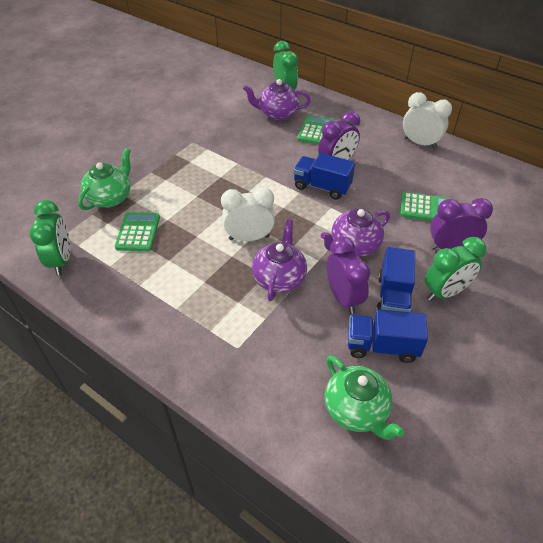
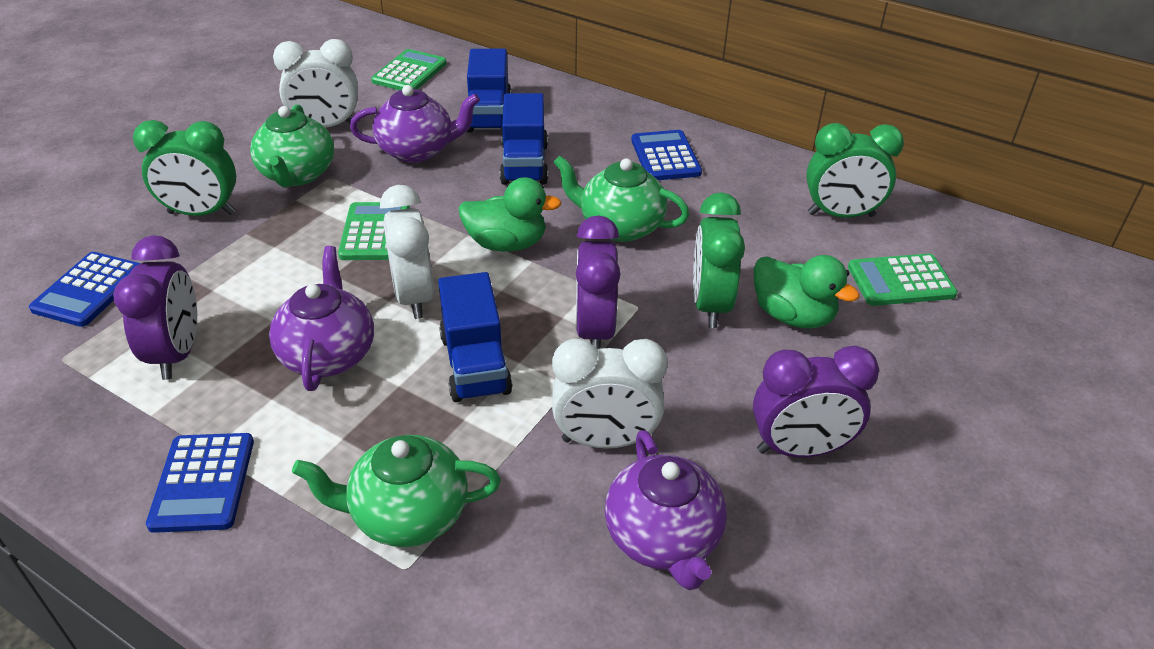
blue calculator: none = 0 -> [29,252,141,327] [146,433,254,533] [631,130,702,180] = 3
green duck: none = 0 -> [458,177,562,252] [754,255,860,329] = 2
green teapot: [78,148,131,210] [325,356,404,440] = 2 -> [250,104,334,187] [292,435,501,547] [553,155,689,242] = 3
white clock: [221,187,275,241] [403,92,452,149] = 2 -> [273,39,358,128] [380,185,434,319] [552,339,668,448] = 3

